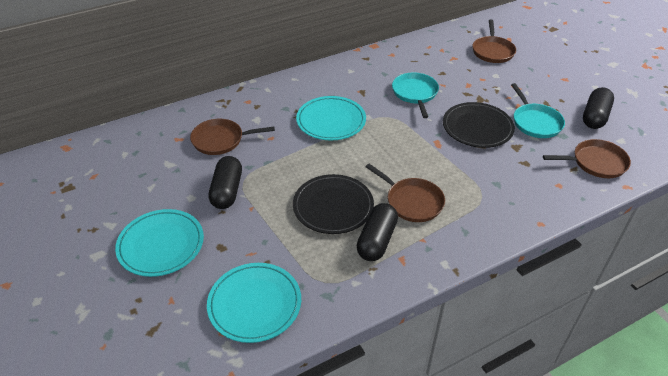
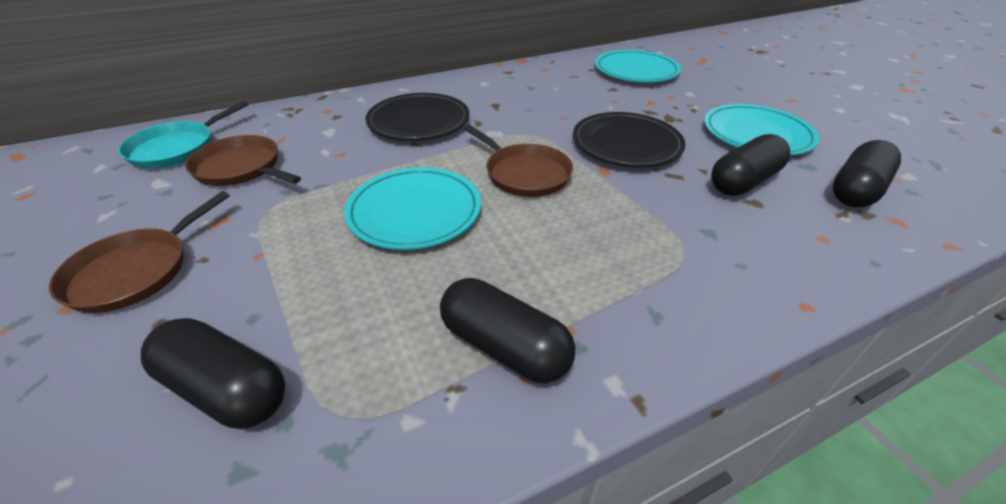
black capsule: [208,156,242,209] [357,203,398,261] [583,87,614,129] = 3 -> [141,318,285,429] [440,278,576,383] [711,134,790,196] [833,140,901,207] = 4
brown pan: [190,119,275,155] [366,164,445,222] [472,19,516,63] [543,139,631,178] = 4 -> [49,191,230,313] [185,135,301,186] [463,124,573,197] = 3
turquoise pan: [392,73,439,118] [511,83,565,138] = 2 -> [118,101,249,168] = 1

